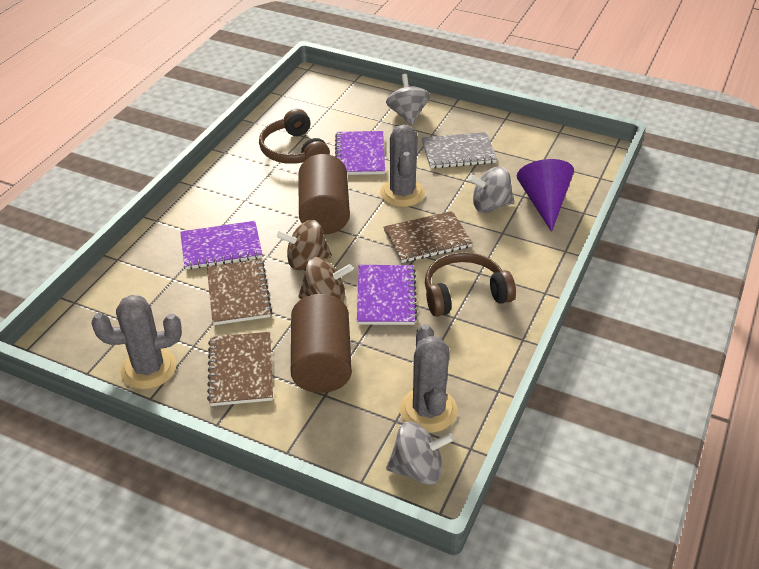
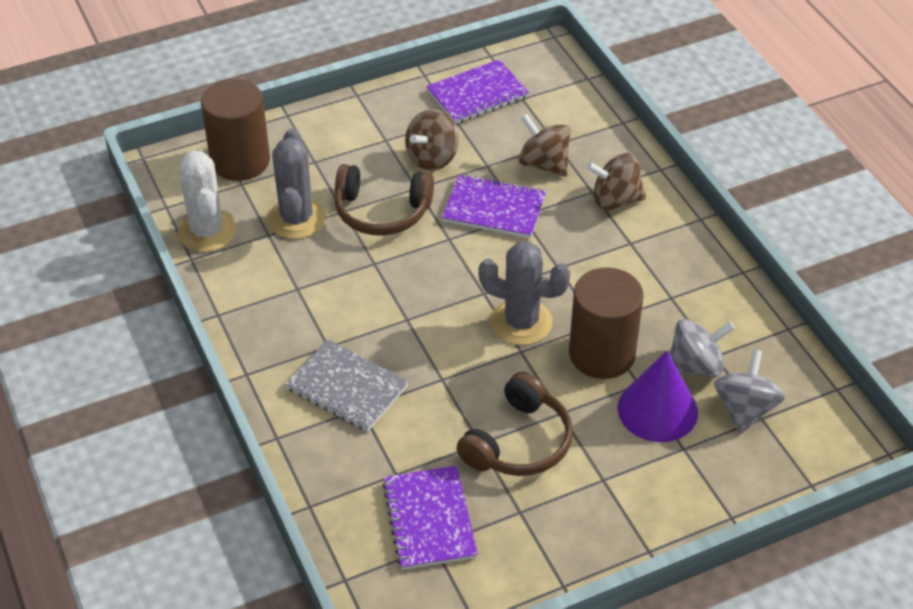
brown notebook: [207,259,272,325] [207,332,273,406] [383,211,473,263] = 3 -> none = 0
brown spinning top: [277,220,332,270] [299,257,353,302] = 2 -> [405,109,459,171] [519,114,571,177] [586,153,646,211] = 3
grey cactus: [92,295,182,389] [380,124,425,207] [400,324,457,433] = 3 -> [267,128,326,239] [478,241,570,345] = 2
grey spinning top: [386,74,430,125] [386,422,454,485] [468,167,514,213] = 3 -> [669,319,735,378] [714,349,785,434] = 2
white cactus: none = 0 -> [178,151,237,252] = 1

